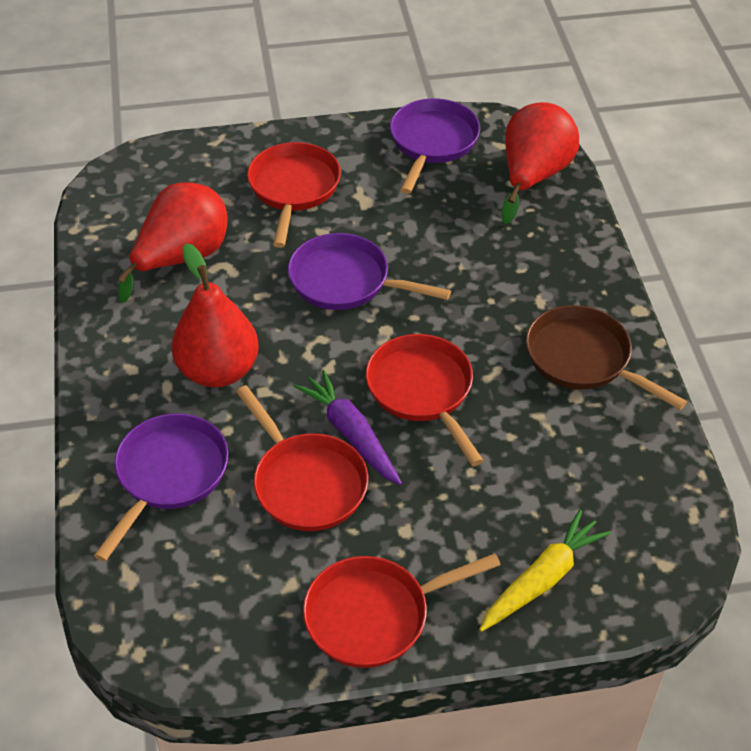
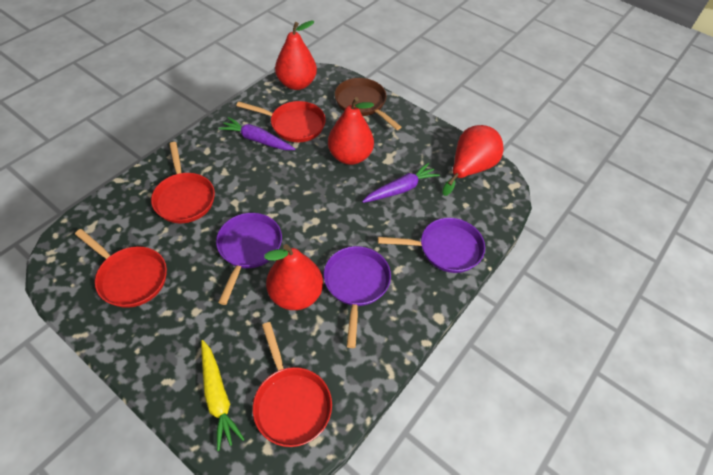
purple carrot: [294,370,402,485] = 1 -> [219,117,295,150] [362,163,440,203] = 2
red pear: [117,182,227,303] [172,243,259,387] [502,102,579,224] = 3 -> [264,244,323,310] [275,20,317,90] [328,97,374,165] [442,125,504,196] = 4

